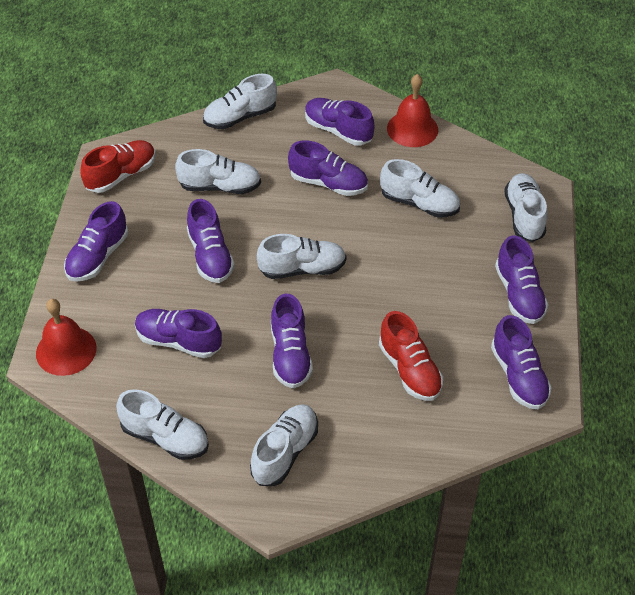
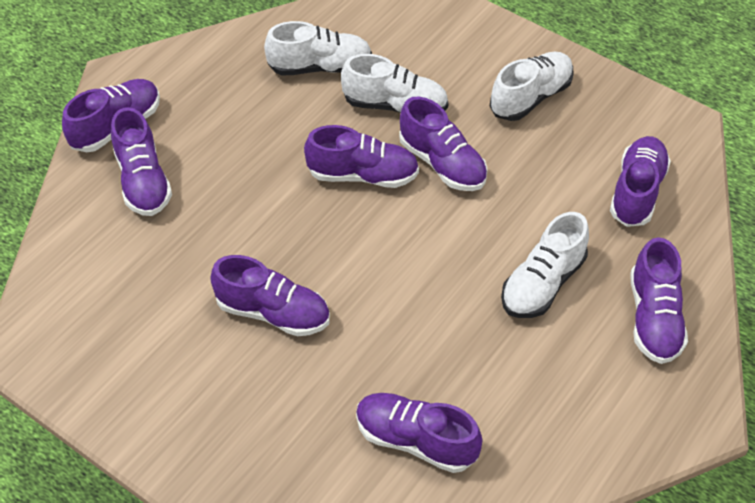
red bell: [36,299,97,376] [387,74,438,147] = 2 -> none = 0
red shoe: [80,140,156,193] [379,311,443,401] = 2 -> none = 0
white shoe: [116,389,209,460] [175,149,261,194] [203,74,277,129] [250,404,318,486] [257,234,347,279] [380,159,460,218] [504,173,547,242] = 7 -> [264,21,372,76] [341,54,449,113] [490,52,574,121] [501,212,589,318] = 4

